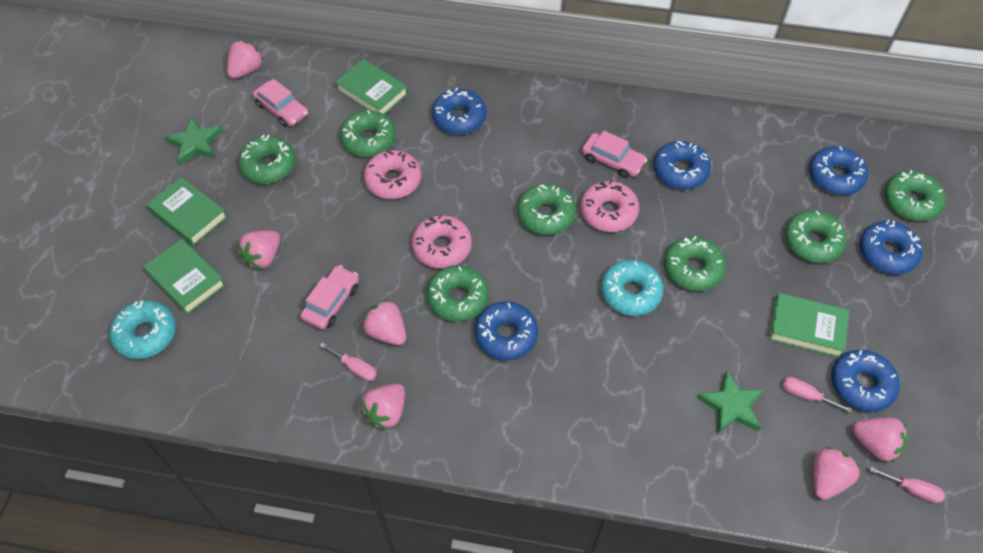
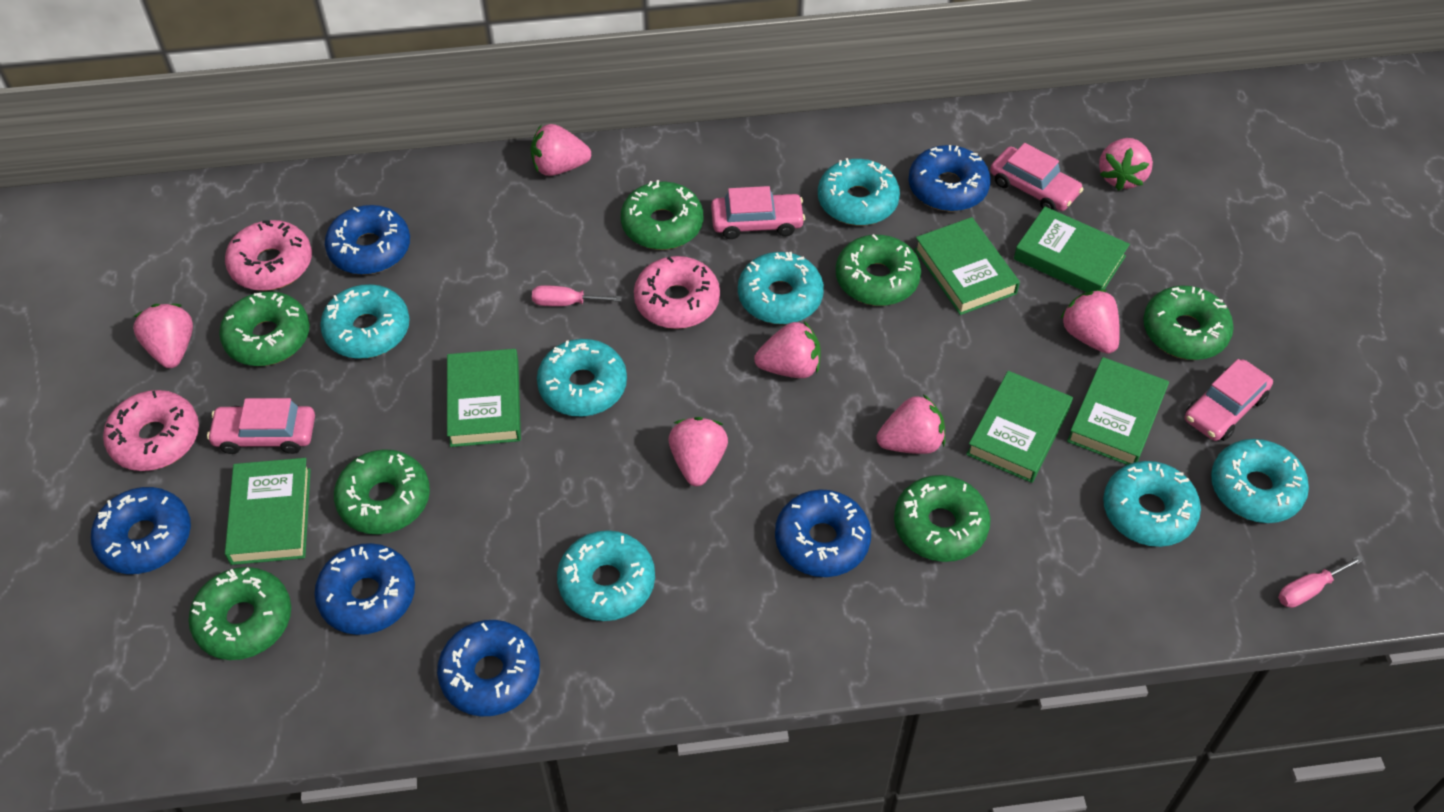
green book: [143,239,226,315] [147,177,228,246] [335,59,408,114] [769,293,849,358] = 4 -> [225,458,311,565] [447,349,521,447] [914,217,1020,315] [966,371,1073,483] [1014,207,1130,292] [1067,357,1169,465] = 6
green star: [165,117,223,165] [697,370,764,434] = 2 -> none = 0
pink car: [253,79,308,127] [300,265,359,330] [582,131,647,178] = 3 -> [207,398,315,454] [711,186,805,239] [990,143,1083,211] [1185,359,1273,441] = 4
pink screwdriver: [319,342,377,381] [783,377,852,413] [869,466,945,503] = 3 -> [532,285,622,306] [1278,555,1364,608] = 2
pink strawberry: [227,40,264,79] [238,231,280,269] [361,384,405,430] [362,300,406,345] [813,447,861,500] [852,418,908,463] = 6 -> [133,304,193,368] [531,124,591,176] [669,417,728,486] [754,321,820,378] [876,394,945,454] [1060,290,1120,354] [1099,138,1153,191] = 7
turquoise donut: [110,300,176,359] [601,260,664,316] = 2 -> [320,284,410,359] [537,339,627,417] [557,530,655,621] [738,252,824,324] [818,158,900,226] [1103,461,1201,547] [1211,439,1309,523] = 7

